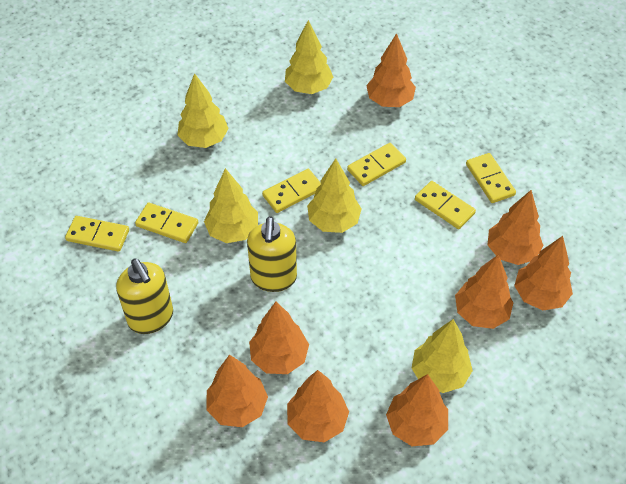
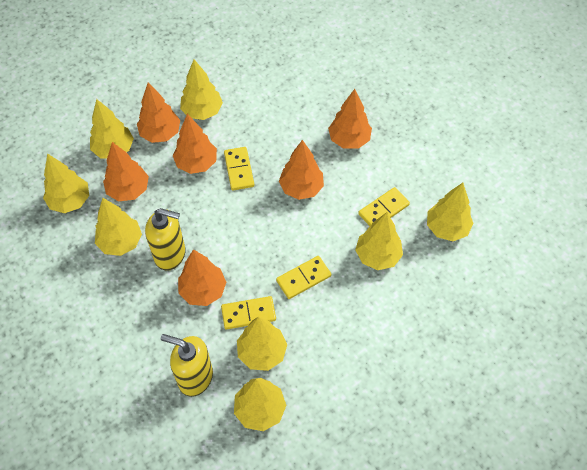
orange tree: [207,355,268,427] [249,302,309,374] [287,370,349,442] [366,33,416,107] [386,374,448,446] [455,254,514,329] [488,190,544,265] [514,236,573,310] = 8 -> [103,142,149,201] [137,82,180,143] [173,114,217,174] [178,249,226,306] [279,140,324,200] [328,89,372,149] = 6
yellow domino: [65,216,129,252] [135,202,198,243] [262,169,321,213] [347,143,406,186] [415,181,476,229] [466,153,516,203] = 6 -> [221,296,276,329] [224,147,254,190] [276,256,331,299] [358,187,410,226] = 4
yellow tree: [178,73,229,148] [204,168,258,243] [285,20,333,94] [307,159,362,233] [411,319,473,393] = 5 -> [43,153,89,213] [90,99,134,159] [95,198,142,256] [180,59,223,120] [234,378,287,431] [237,316,287,371] [355,212,403,270] [427,183,474,241] = 8

